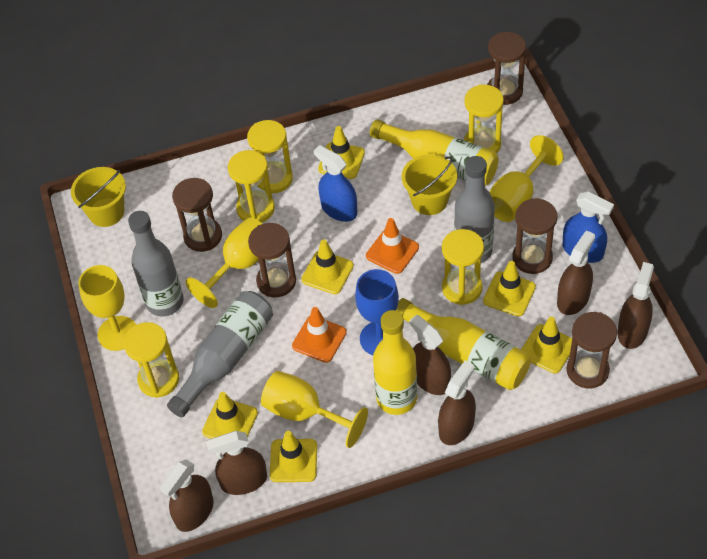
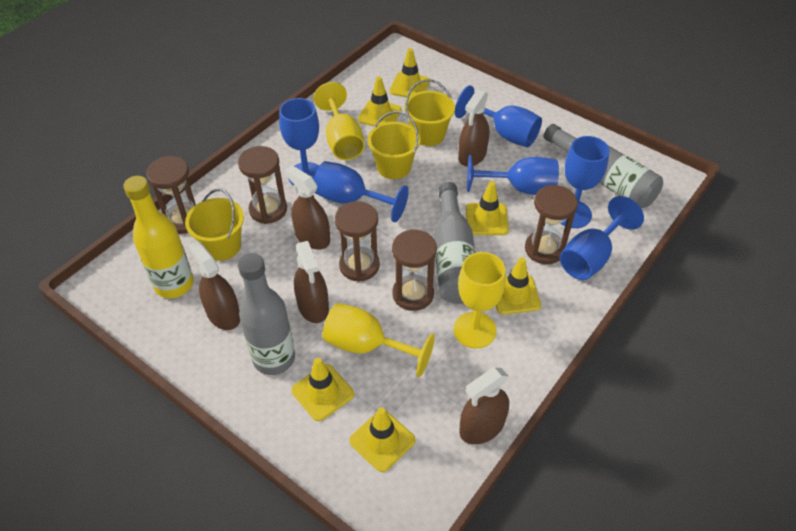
blue goblet: [355,269,399,355] = 1 -> [279,98,319,186] [314,161,409,222] [455,85,542,147] [467,155,559,195] [560,196,644,280] [561,136,609,228] = 6
blue spray bottle: [314,145,358,222] [562,192,614,263] = 2 -> none = 0
brown spray bottle: [160,460,214,532] [206,431,267,495] [409,315,451,395] [438,361,476,445] [557,230,595,315] [617,262,654,349] = 6 -> [188,241,240,330] [285,166,330,249] [294,241,329,323] [458,89,489,167] [459,368,509,444] = 5
orange traffic cone: [292,307,347,363] [366,218,419,274] = 2 -> none = 0
yellow bottle: [370,119,499,186] [373,310,417,415] [396,298,531,390] = 3 -> [123,176,194,298] = 1
yellow bucket: [71,167,126,227] [402,154,457,215] = 2 -> [185,189,244,261] [367,111,420,179] [404,79,455,146] = 3
yellow goblet: [78,265,136,351] [186,218,262,308] [261,371,368,448] [489,135,564,222] = 4 -> [313,82,365,160] [323,303,435,377] [454,252,506,348] = 3
yellow hourglass: [124,322,179,398] [228,150,275,223] [247,120,293,193] [442,229,484,305] [464,84,504,153] = 5 -> none = 0

